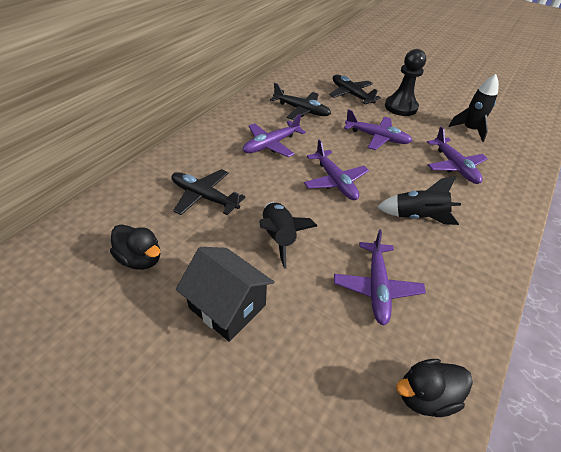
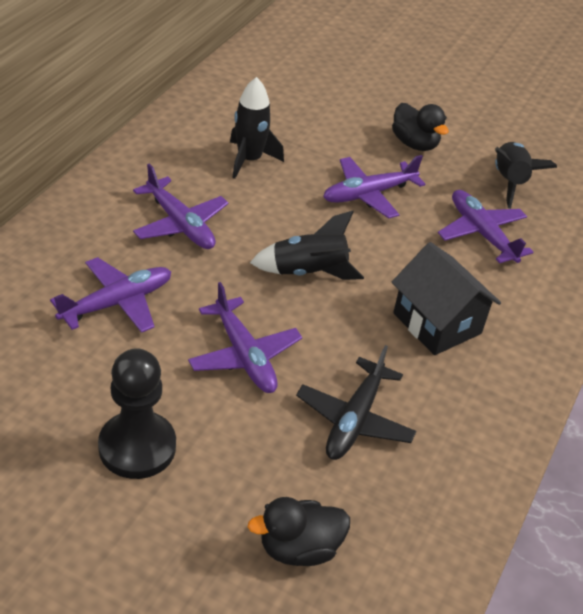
black plane: [171,169,245,215] [270,83,331,120] [329,75,381,105] = 3 -> [296,345,416,460] = 1

